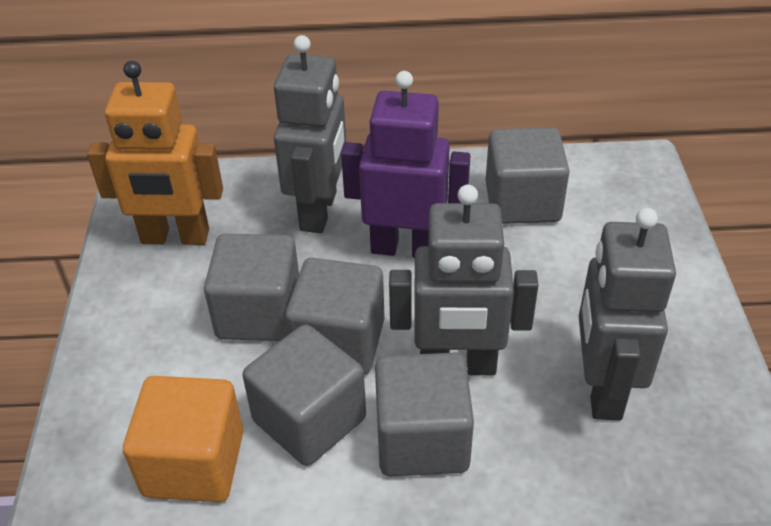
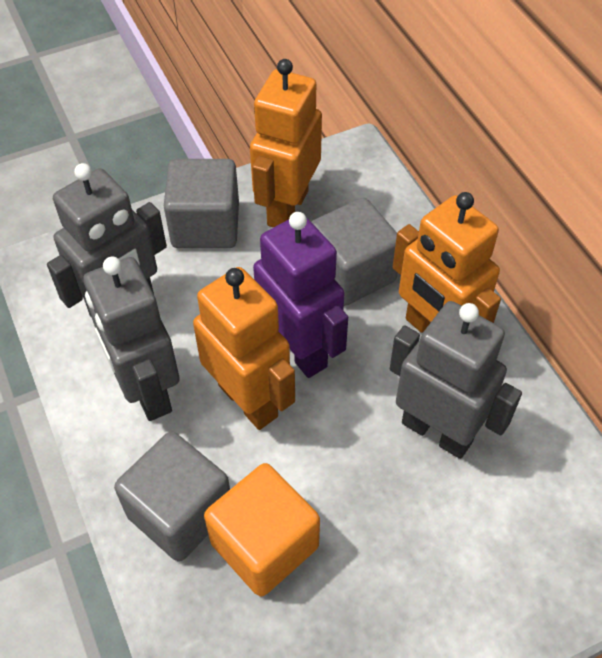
grey cube: [204,234,299,341] [243,324,366,466] [285,258,385,375] [375,353,474,476] [486,127,570,224] = 5 -> [114,431,230,562] [164,159,239,248] [312,198,398,306] = 3
orange robot: [87,61,223,245] = 1 -> [193,267,295,430] [250,59,322,228] [393,192,501,333] = 3

